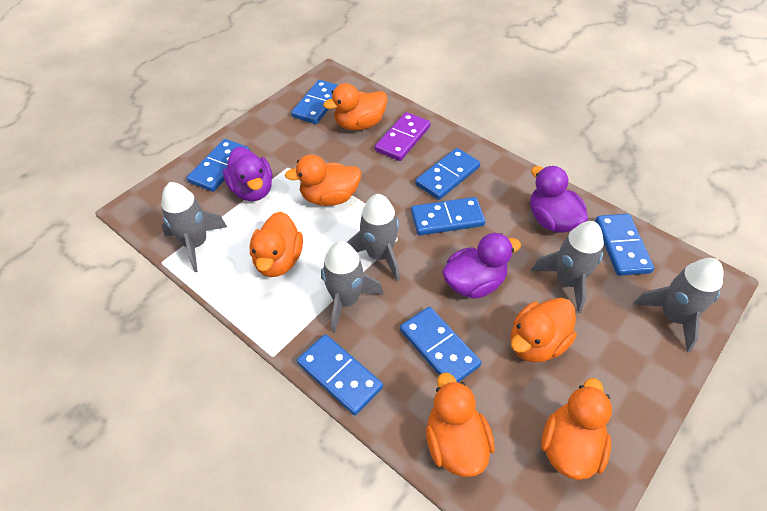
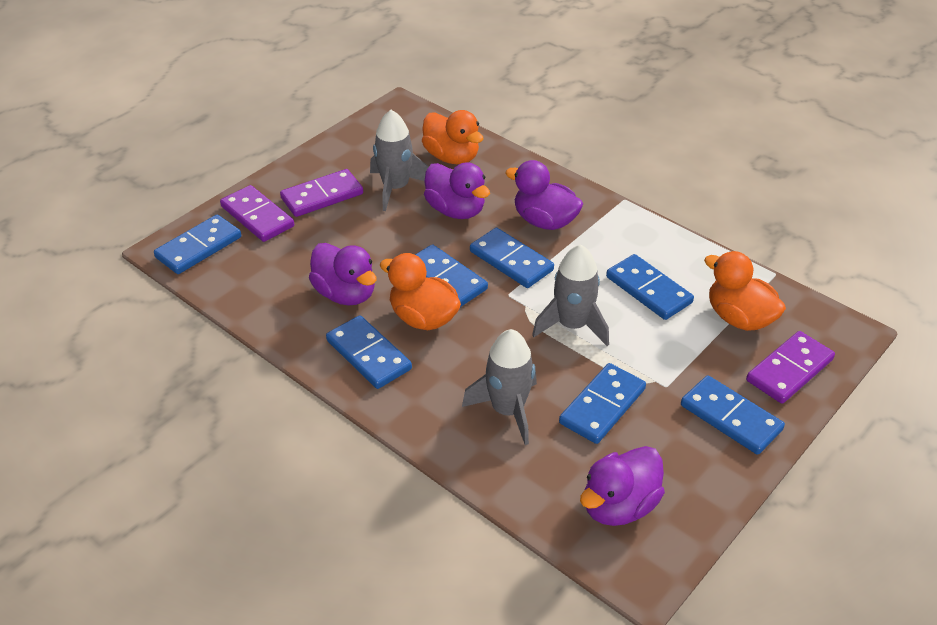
grey rocket: [161,182,227,272] [321,241,384,333] [347,194,400,281] [531,221,604,314] [633,258,724,352] = 5 -> [370,110,429,211] [462,329,537,445] [532,244,609,346] = 3
orange duck: [250,211,303,277] [285,154,361,206] [323,83,387,130] [426,372,495,477] [511,298,577,363] [541,378,612,480] = 6 -> [380,253,461,330] [422,110,483,164] [704,251,786,331] = 3
purple domino: [375,112,431,161] = 1 -> [220,185,294,242] [280,169,363,217] [746,331,835,404] = 3
purple duck: [223,147,273,201] [442,233,521,299] [530,166,588,233] = 3 -> [309,243,377,305] [424,162,490,219] [505,160,583,230] [580,446,665,526] = 4

